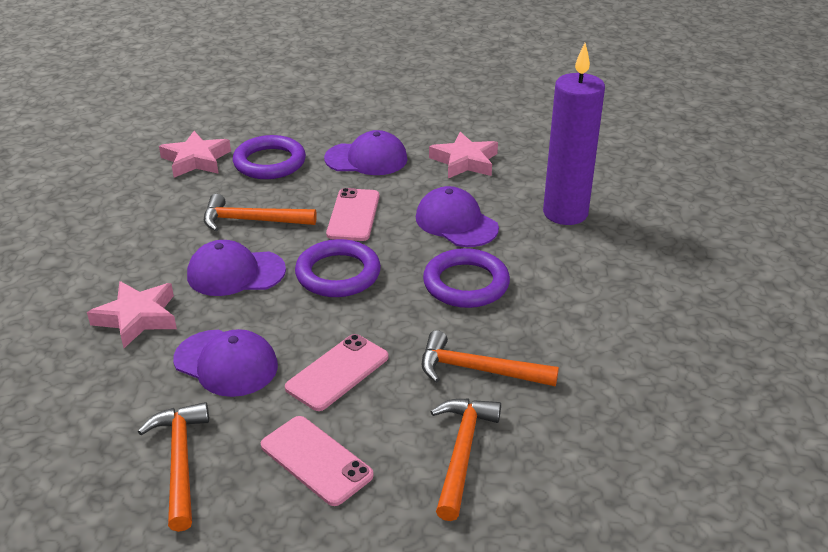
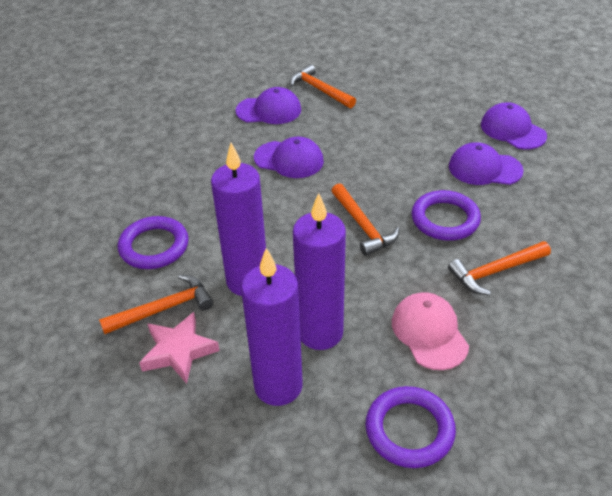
pink cap: none = 0 -> [392,292,469,370] = 1
pink phone: [261,416,374,506] [285,334,388,411] [326,188,379,241] = 3 -> none = 0
pink star: [87,281,177,348] [159,131,231,177] [429,132,498,178] = 3 -> [139,312,220,384] = 1
purple candle: [543,43,605,225] = 1 -> [211,143,266,296] [241,248,303,406] [293,193,346,350] = 3

